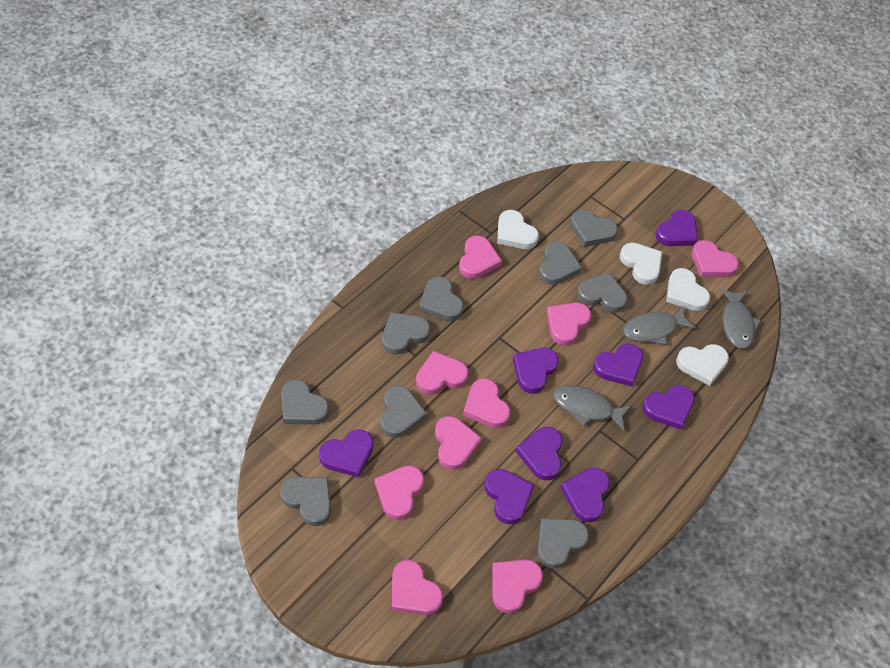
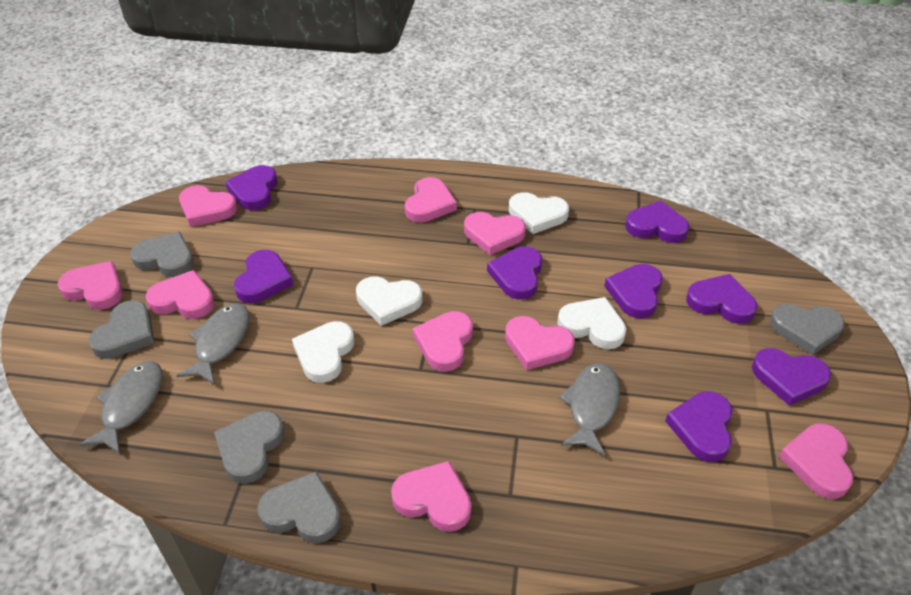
grey heart: [280,477,331,526] [281,379,329,425] [380,386,427,438] [382,312,430,354] [419,277,464,321] [537,518,589,569] [539,242,582,285] [570,210,618,247] [577,273,627,313] = 9 -> [89,300,154,359] [130,232,194,277] [214,411,285,484] [257,471,341,543] [770,304,845,355] = 5

